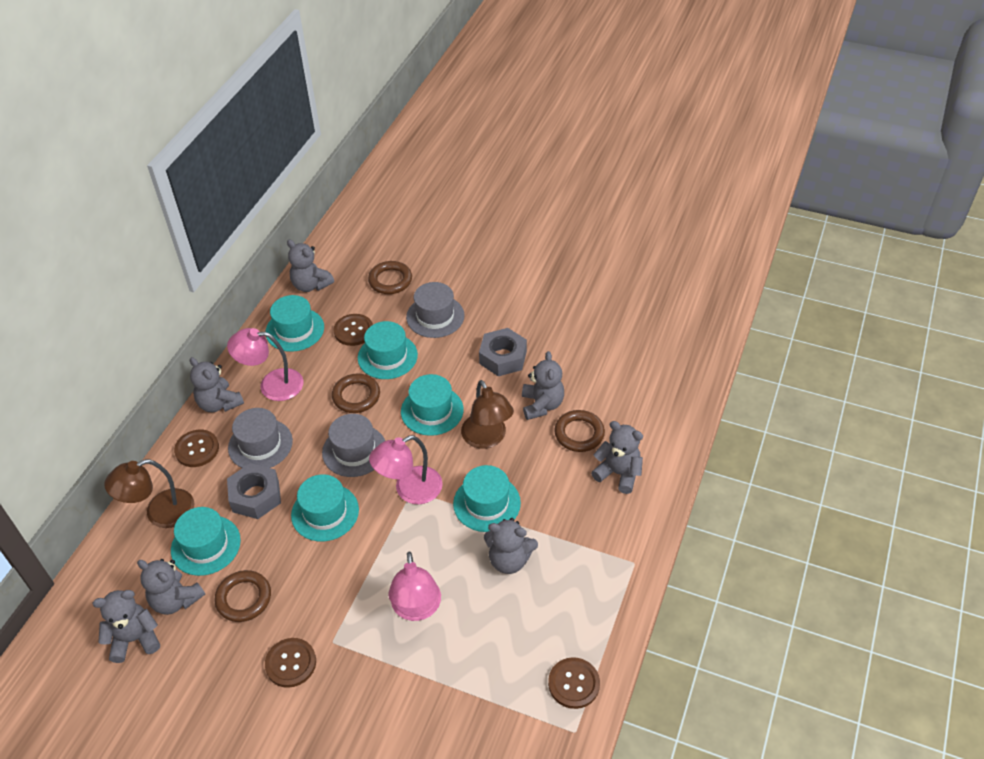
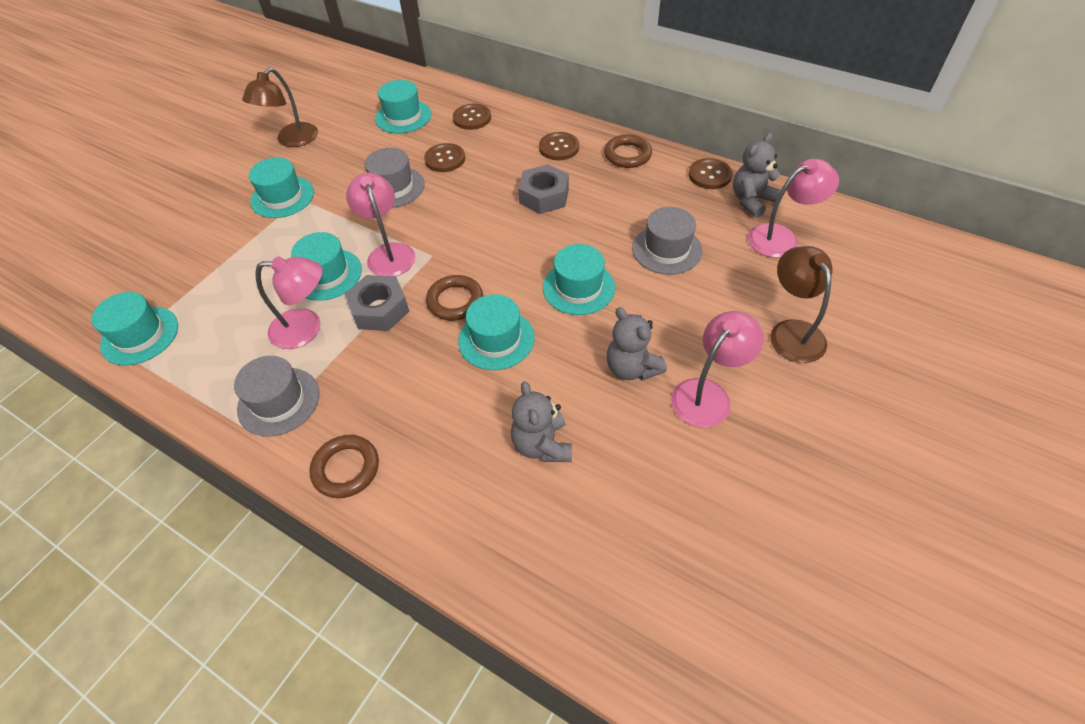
brown ring: [215,570,271,622] [332,374,380,413] [368,261,412,294] [554,410,605,452] = 4 -> [309,435,379,498] [426,275,483,321] [604,134,652,168] = 3
grey teddy bear: [93,590,160,663] [137,559,205,615] [190,357,244,412] [287,240,334,292] [484,518,538,574] [522,351,564,420] [591,421,643,494] = 7 -> [511,381,572,462] [607,307,667,380] [733,133,781,218] = 3
pink lamp: [227,328,303,401] [369,435,443,504] [388,552,441,621] = 3 -> [256,256,322,349] [346,173,416,276] [671,311,764,428] [748,159,839,258] = 4

